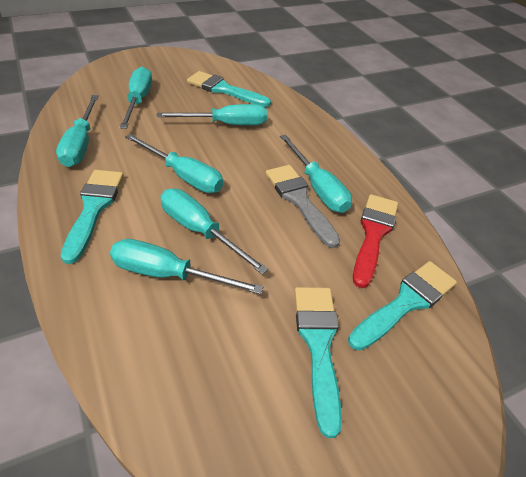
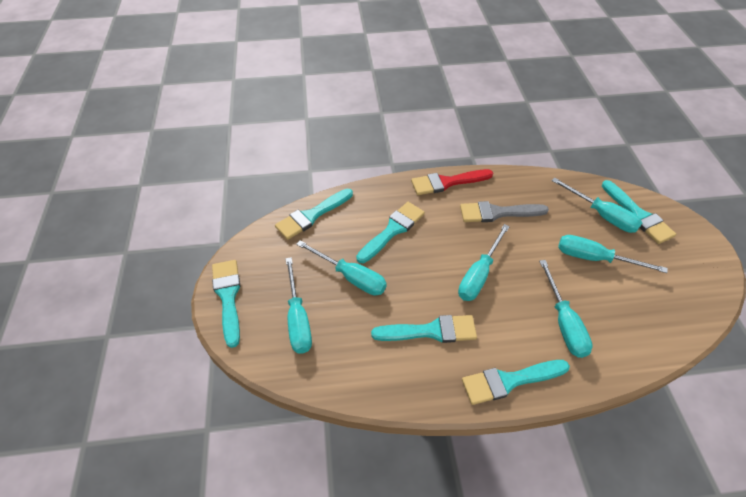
turquoise brush: [60,170,124,264] [187,71,271,107] [295,287,342,438] [348,261,457,351] = 4 -> [212,260,240,348] [275,189,353,240] [356,202,425,263] [371,315,477,343] [462,360,570,405] [602,180,676,244] = 6
turquoise screwdriver: [56,95,99,167] [110,239,263,294] [120,67,152,129] [125,134,223,193] [157,104,267,125] [160,189,269,275] [280,134,352,213] = 7 -> [285,257,312,354] [296,240,387,295] [458,224,510,301] [539,260,593,358] [552,177,642,233] [558,235,667,273] = 6

